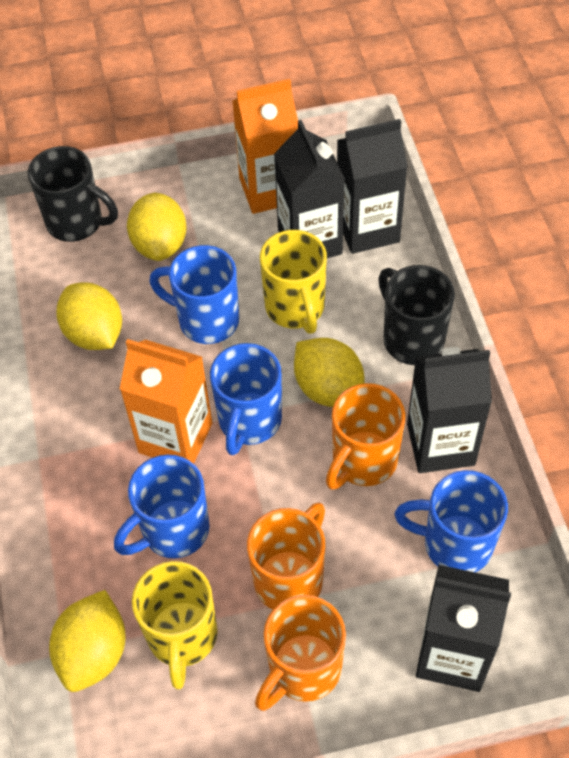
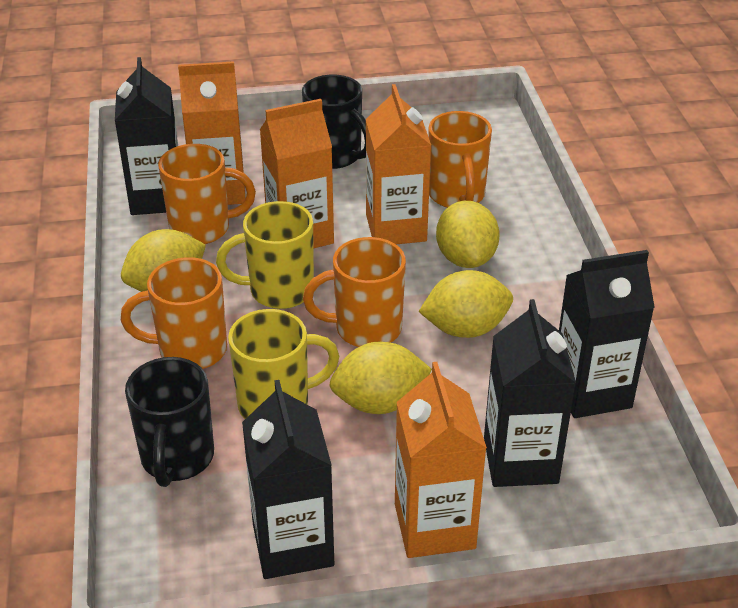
blue mug: [114,455,210,558] [149,245,239,344] [210,343,282,456] [394,470,508,572] = 4 -> none = 0
orange carton: [120,339,212,464] [233,79,298,214] = 2 -> [178,61,245,205] [260,99,334,248] [366,84,431,244] [395,362,487,558] = 4
orange mug: [247,502,325,610] [255,595,346,711] [326,383,406,490] = 3 -> [120,257,227,369] [158,144,256,244] [303,237,406,347] [428,111,492,208] = 4

